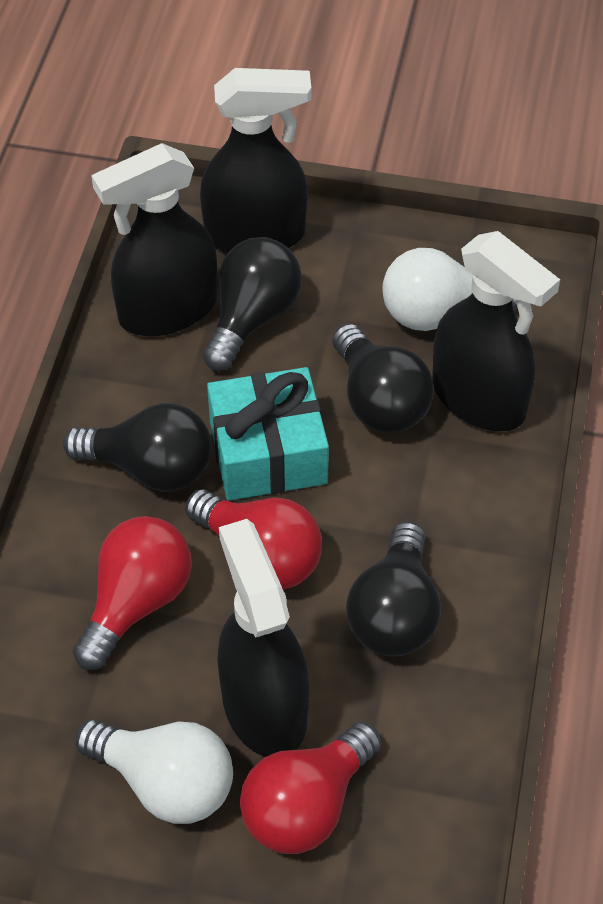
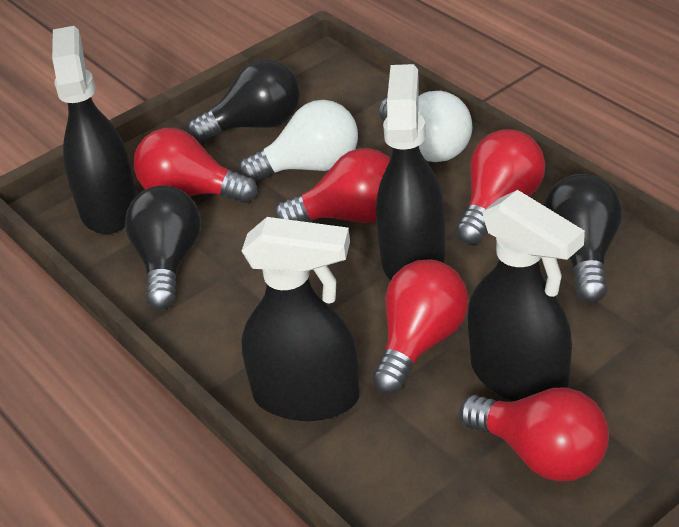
black light bulb: [63,403,212,491] [203,237,302,371] [332,324,434,433] [346,522,441,657] = 4 -> [125,185,201,310] [187,59,300,143] [544,174,622,303] = 3
red light bulb: [73,516,192,670] [185,489,322,590] [240,722,381,854] = 3 -> [134,128,258,203] [274,148,390,223] [372,259,468,394] [456,129,545,244] [459,388,609,481] = 5
turquoise gift: [207,367,329,500] = 1 -> none = 0

